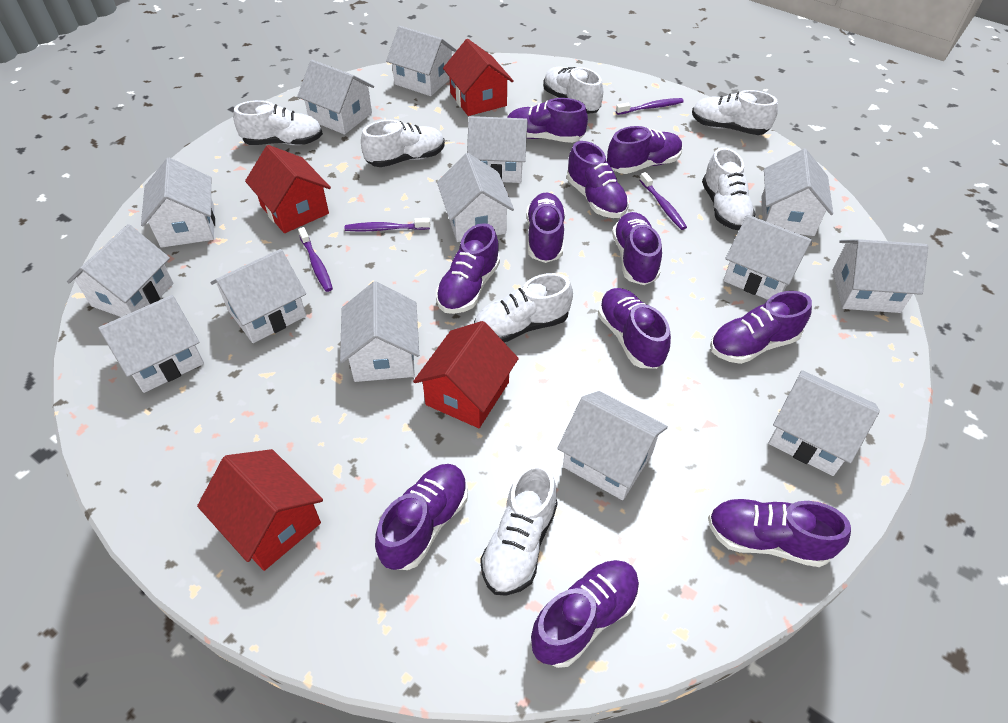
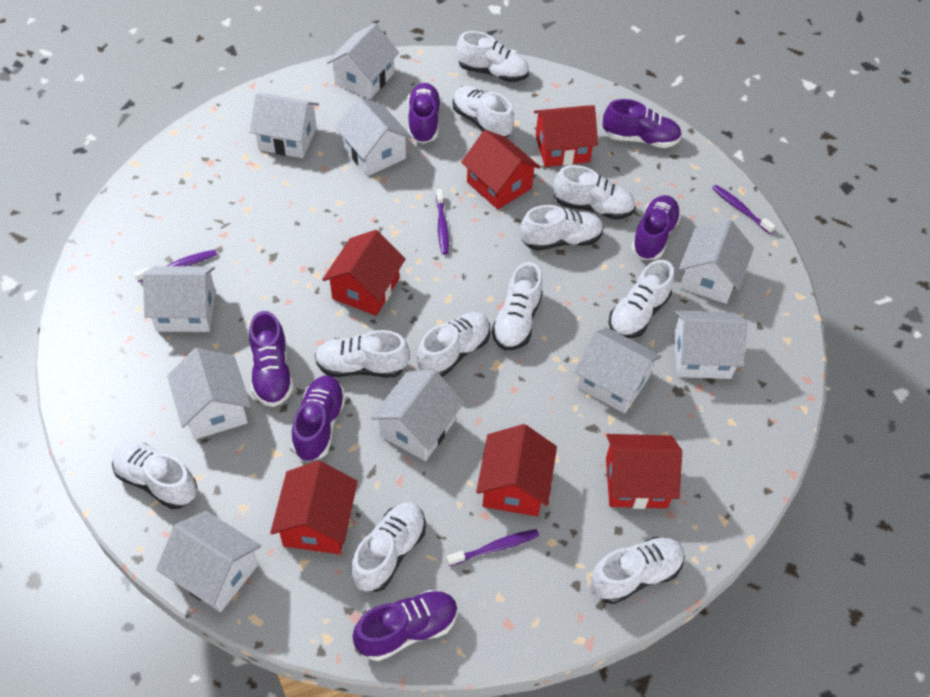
purple shoe: [375,464,468,570] [436,223,500,314] [507,98,588,143] [526,192,565,263] [531,560,640,668] [566,141,629,218] [598,288,671,369] [607,126,683,174] [612,212,662,285] [708,499,851,567] [710,291,812,364] = 11 -> [249,311,294,407] [292,376,346,462] [353,590,458,661] [408,83,441,144] [603,99,682,148] [631,195,681,260] = 6
red house: [197,449,323,571] [245,145,331,233] [413,321,519,428] [443,39,514,116] = 4 -> [270,460,358,554] [322,230,406,316] [461,130,541,209] [476,424,557,517] [534,105,598,167] [606,434,682,509] = 6
white house: [67,224,173,317] [98,295,204,393] [141,158,215,248] [210,249,306,343] [297,60,374,135] [340,281,419,382] [386,26,457,96] [437,153,514,242] [467,116,528,183] [557,391,668,500] [723,215,812,300] [761,149,833,236] [768,370,880,476] [832,239,928,313] = 14 -> [143,266,216,332] [156,511,261,612] [167,348,251,440] [250,93,319,158] [327,23,399,99] [335,97,412,176] [371,370,464,461] [575,327,661,414] [673,311,747,379] [679,219,754,304] = 10
white shoe: [233,100,323,145] [361,120,445,167] [474,273,573,342] [480,464,558,596] [543,67,603,114] [692,90,778,135] [702,147,756,230] = 7 -> [112,441,197,509] [315,330,410,377] [351,502,426,592] [417,312,490,377] [453,86,514,137] [456,31,529,82] [492,262,543,350] [520,205,604,251] [554,165,636,220] [590,537,685,604] [609,260,674,338] = 11

